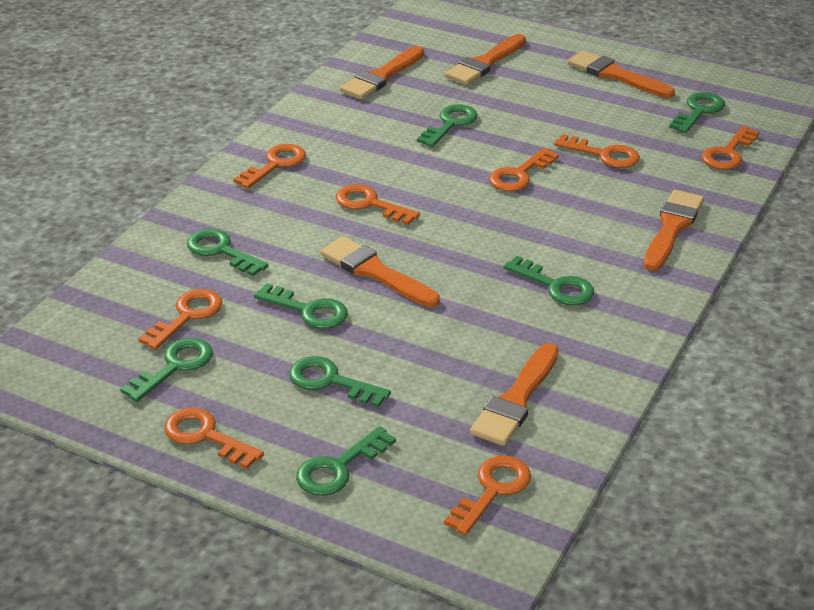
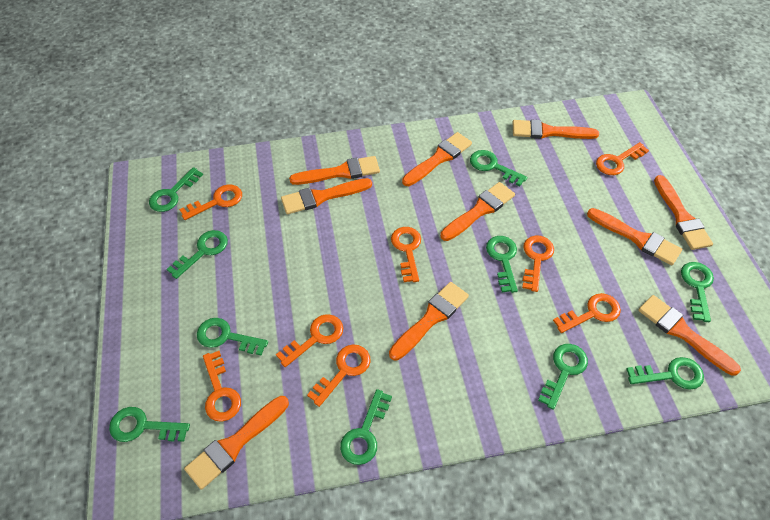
green key: [120,338,213,402] [187,229,268,276] [254,283,348,329] [289,356,391,408] [296,426,396,496] [417,104,478,147] [504,256,594,305] [669,92,725,133] = 8 -> [109,407,190,442] [149,167,203,212] [167,230,228,279] [197,318,268,355] [340,389,392,465] [470,150,527,186] [486,236,518,293] [538,344,588,410] [626,357,704,390] [681,262,714,322] = 10
orange brush: [320,237,440,307] [340,46,425,99] [445,34,526,85] [470,343,559,446] [568,50,675,98] [644,190,704,271] = 6 -> [184,396,289,490] [281,178,372,214] [289,156,380,185] [389,282,469,361] [402,132,472,186] [440,182,515,241] [513,120,599,139] [587,208,682,265] [638,295,741,376] [654,175,713,250] = 10

